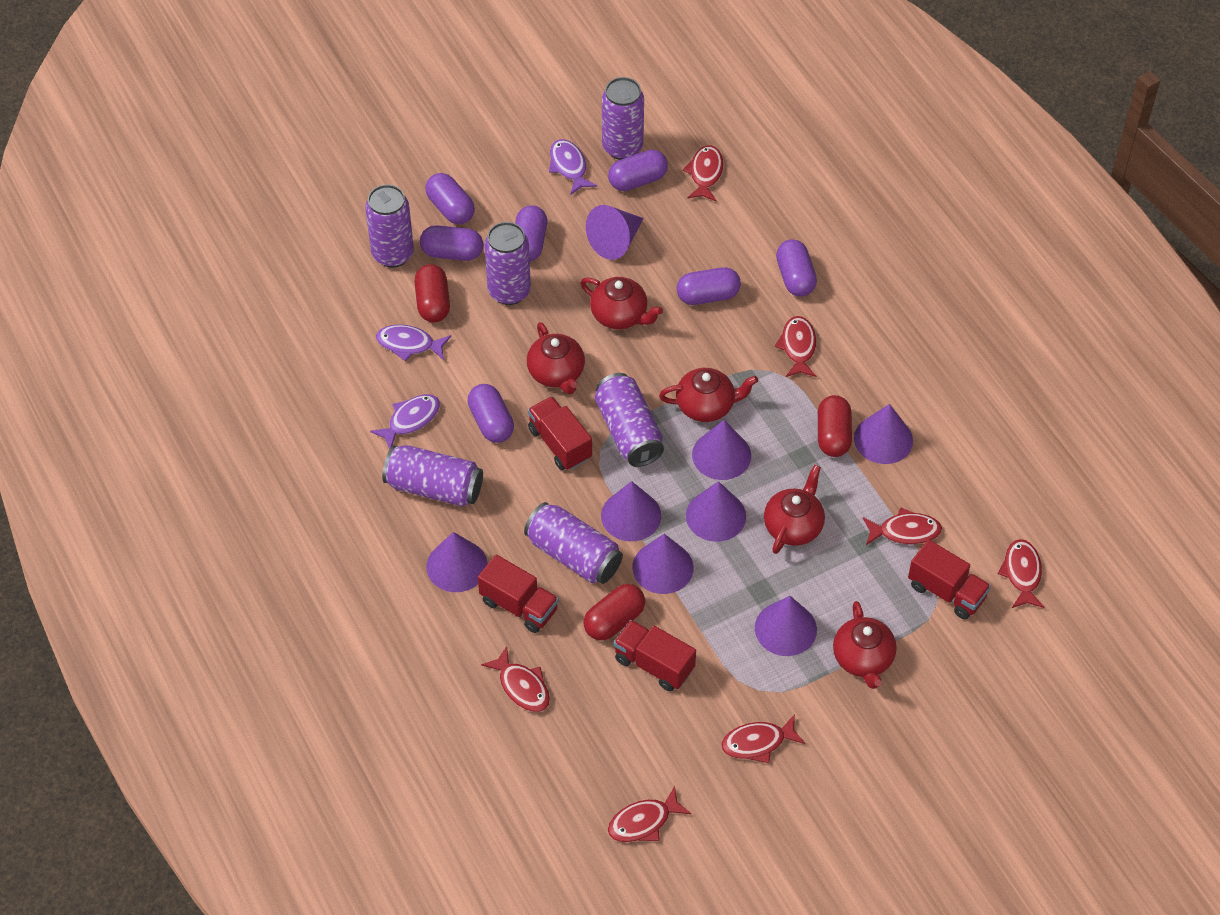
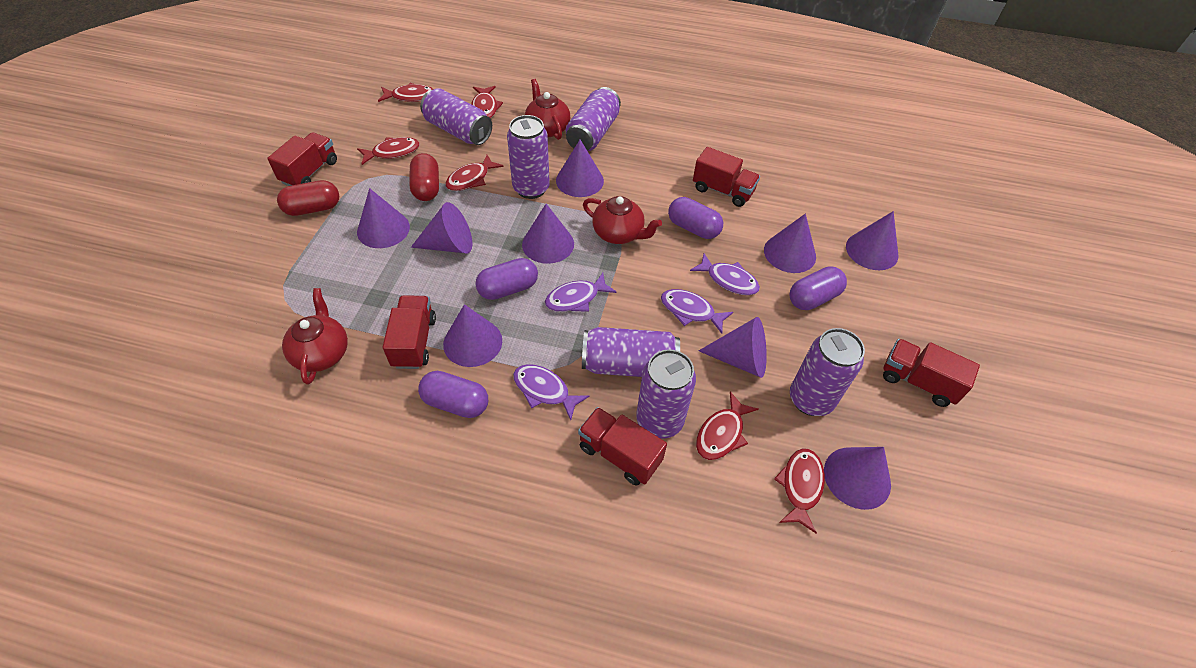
purple capsule: [420,225,483,261] [425,173,475,225] [468,384,514,443] [515,205,547,262] [608,150,668,191] [677,267,741,305] [776,239,817,297] = 7 -> [418,371,488,418] [475,258,538,300] [668,197,723,239] [790,267,847,310] = 4
purple cone: [427,532,488,592] [586,205,643,260] [601,481,661,541] [632,534,694,594] [686,481,746,542] [692,420,751,480] [755,596,817,656] [854,404,913,464] = 8 -> [357,188,410,248] [411,202,472,253] [443,304,502,367] [522,204,574,264] [556,140,604,197] [699,317,767,378] [764,214,816,273] [824,447,891,510] [846,211,898,270] = 9
purple fish: [370,394,440,449] [376,325,451,361] [549,139,597,195] = 3 -> [513,364,589,420] [545,273,617,312] [661,289,733,334] [690,253,760,295] = 4
red capsule: [414,264,450,323] [584,584,645,641] [818,395,852,457] = 3 -> [277,180,339,216] [410,153,439,201] = 2
red fish: [481,646,550,712] [608,786,691,842] [683,145,723,201] [721,714,805,763] [775,316,816,377] [863,507,942,545] [998,539,1044,608] = 7 -> [357,137,420,165] [378,83,434,102] [445,155,504,191] [471,86,503,118] [696,392,758,460] [774,449,825,533] = 6
red teapot: [527,322,585,394] [580,277,663,329] [659,368,758,422] [764,465,825,554] [833,601,897,689] = 5 -> [282,288,348,385] [525,79,570,140] [583,196,662,244] = 3
red truck: [478,555,559,633] [528,396,592,470] [614,620,696,691] [908,540,991,620] = 4 -> [267,132,337,186] [383,295,436,369] [578,407,667,486] [693,147,760,207] [883,339,980,407] = 5

